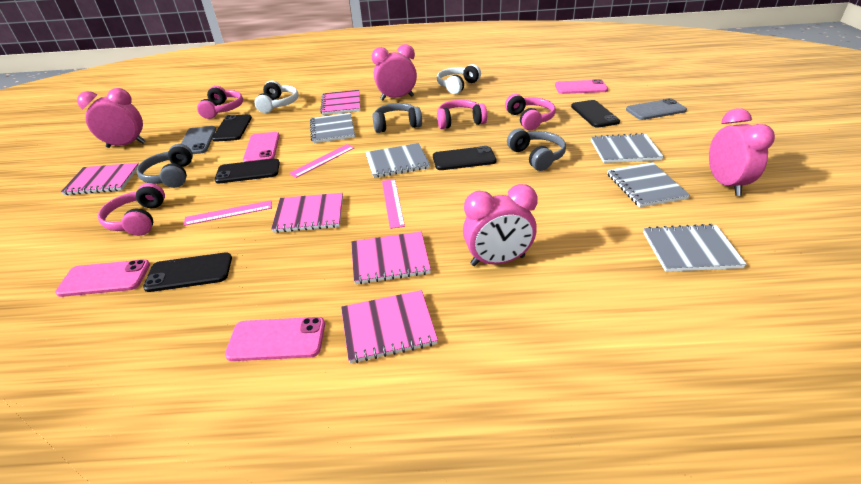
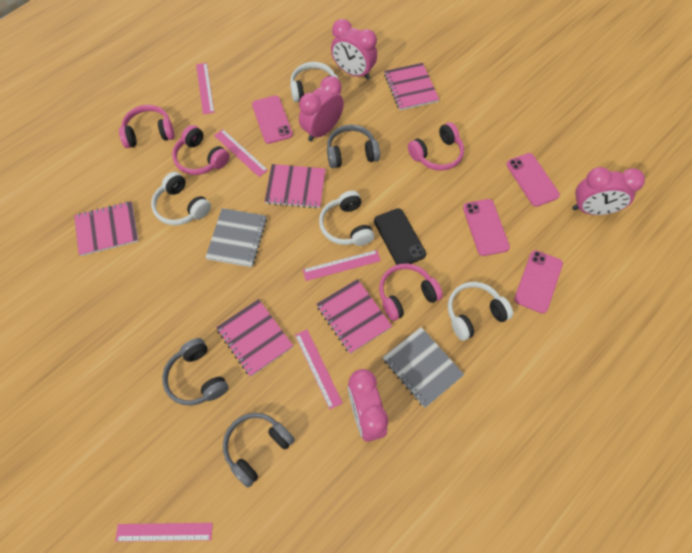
black phone: [143,253,232,292] [212,114,252,142] [215,158,280,183] [433,146,497,170] [571,100,620,128] = 5 -> [374,208,426,265] = 1
grey notebook: [310,113,355,143] [365,143,430,178] [591,133,664,163] [607,162,690,207] [643,224,747,272] = 5 -> [205,208,267,267] [382,327,464,408] = 2
grey phone: [181,126,216,154] [626,98,687,120] = 2 -> none = 0
pink ruler: [184,200,272,226] [289,144,354,178] [382,179,405,229] = 3 -> [115,523,213,542] [196,63,214,115] [214,129,268,177] [295,329,343,409] [303,250,381,281] = 5
white headphones: [254,80,299,113] [437,64,481,94] = 2 -> [151,172,211,225] [290,62,340,102] [319,191,374,246] [448,282,513,341] = 4

